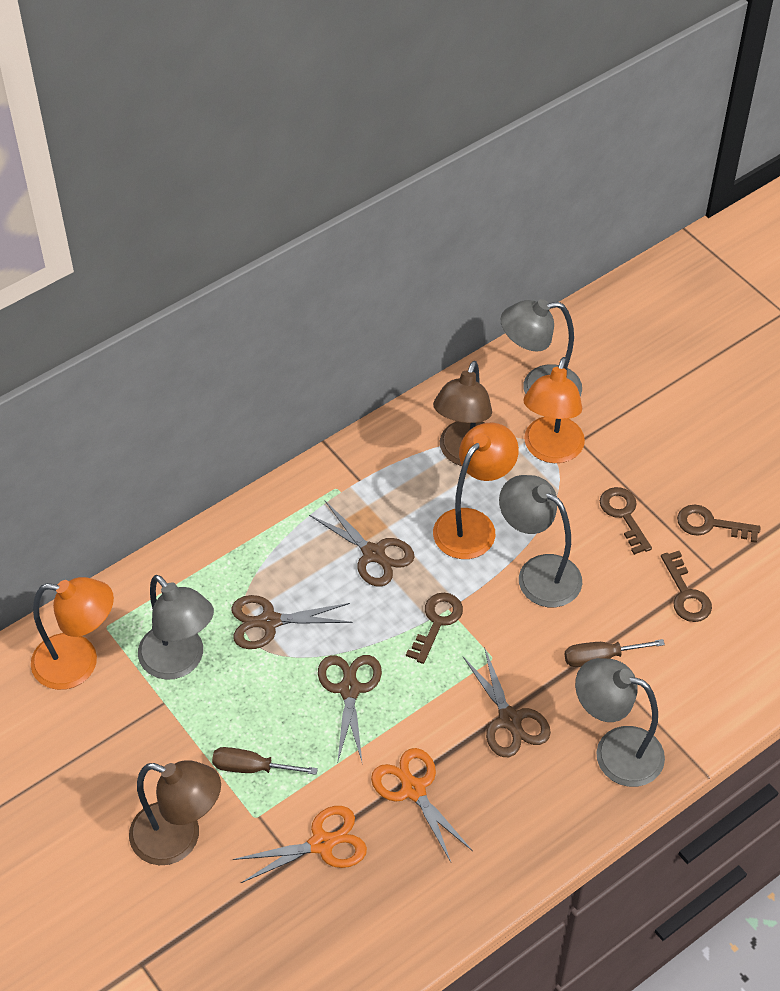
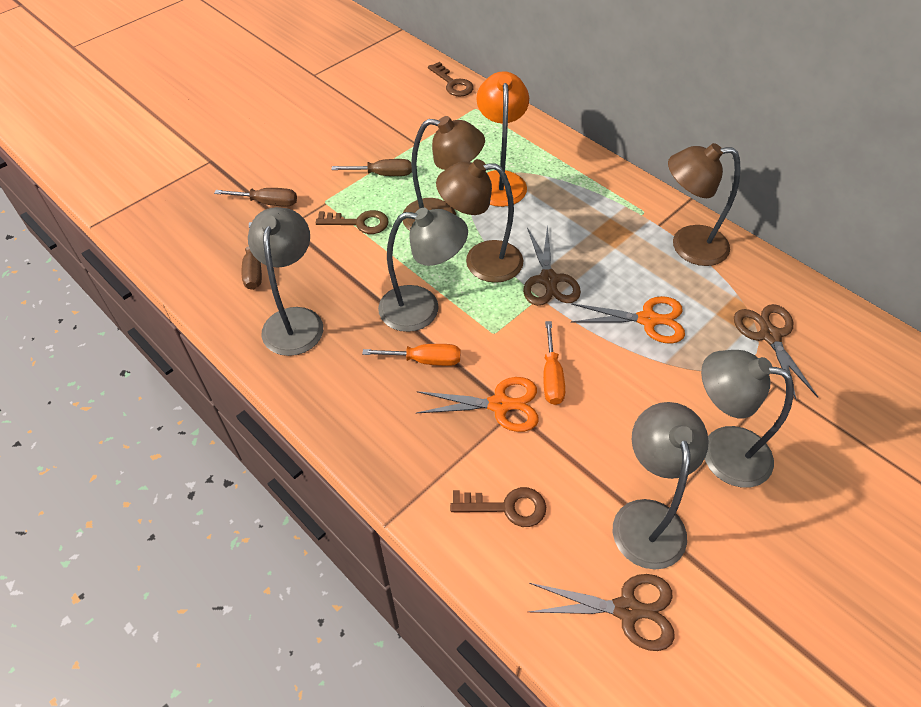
brown key: [406,593,463,664] [600,487,652,555] [661,551,712,622] [677,505,761,543] = 4 -> [316,210,389,234] [428,62,474,96] [450,487,546,527] = 3
brown lamp: [129,760,221,865] [433,361,492,466] = 2 -> [403,116,485,231] [436,159,523,283] [668,143,741,266] = 3
brown scissors: [231,595,352,649] [309,501,414,587] [318,655,382,764] [463,647,551,757] = 4 -> [523,225,581,306] [529,574,675,651] [734,304,818,401] = 3
brown screwdriver: [212,747,318,775] [564,639,665,667] = 2 -> [214,188,297,207] [242,222,262,290] [331,159,412,176] = 3
orange lamp: [31,577,114,690] [433,423,519,559] [523,357,585,463] = 3 -> [476,71,529,207] = 1
orange screwdriver: none = 0 -> [362,344,460,366] [543,321,565,405] = 2

